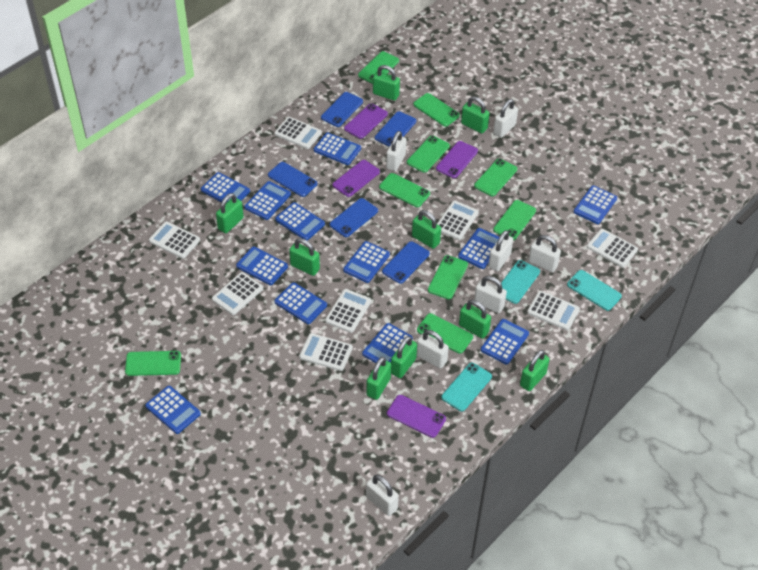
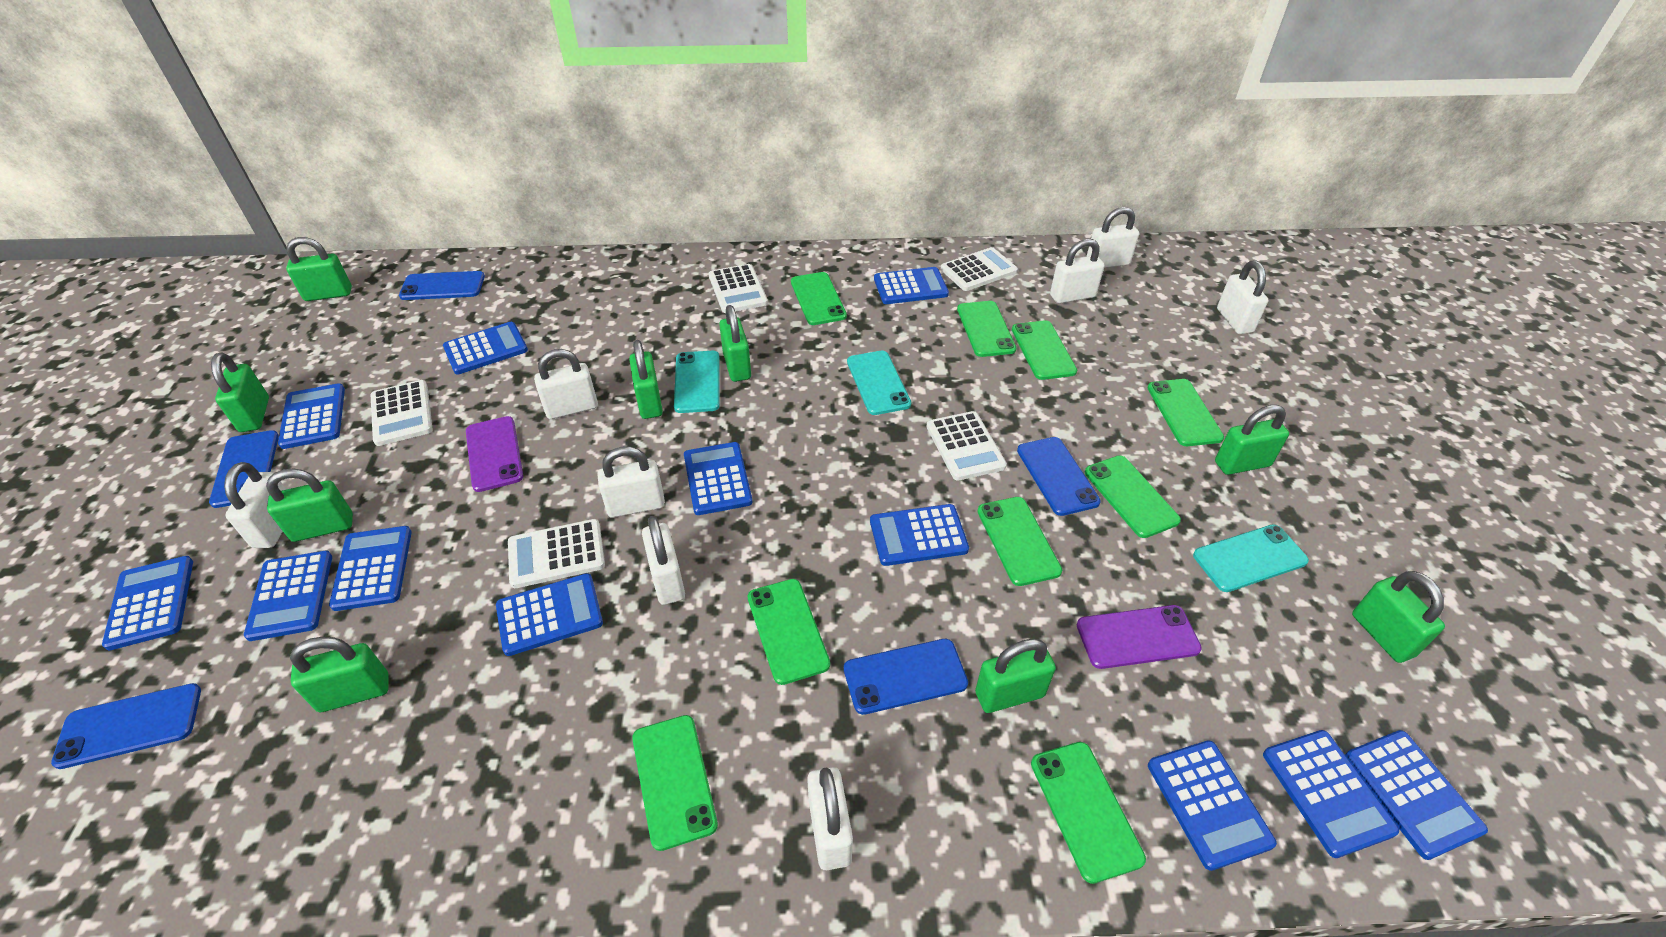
purple phone: [333,160,380,197] [344,104,388,139] [387,395,446,438] [436,141,478,178] = 4 -> [466,416,523,492] [1077,605,1202,669] = 2
white calculator: [149,221,200,259] [212,272,263,315] [274,117,322,149] [299,333,353,371] [325,289,371,333] [437,201,479,240] [527,291,580,330] [587,229,638,268] = 8 -> [371,380,433,446] [508,519,605,588] [709,264,768,313] [926,411,1007,481] [941,247,1018,291] = 5
white padlock: [366,475,399,516] [386,131,406,171] [417,330,449,369] [474,276,507,313] [488,230,513,271] [493,99,518,138] [528,235,561,272] = 7 -> [224,462,286,548] [534,349,598,419] [598,446,665,518] [642,516,685,605] [807,767,853,870] [1050,239,1105,304] [1087,207,1139,268] [1217,261,1268,334] = 8

